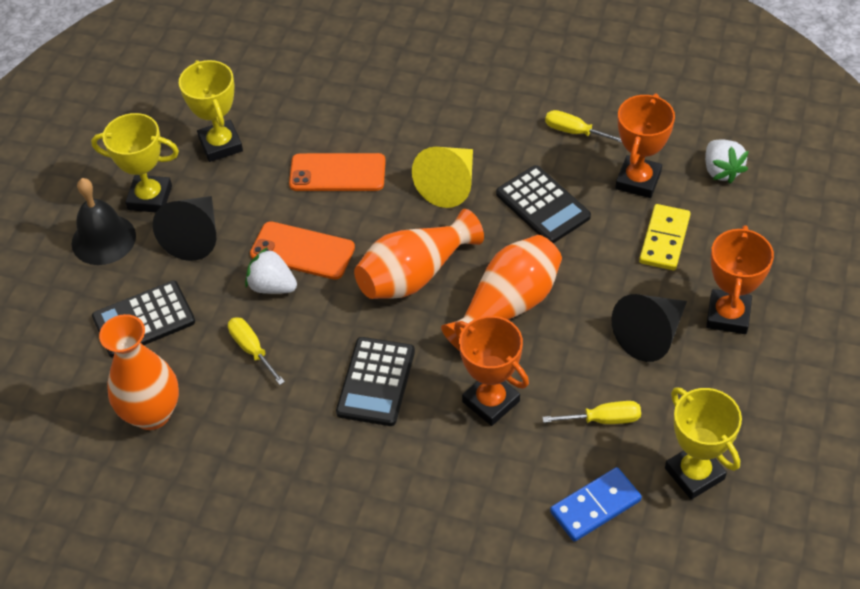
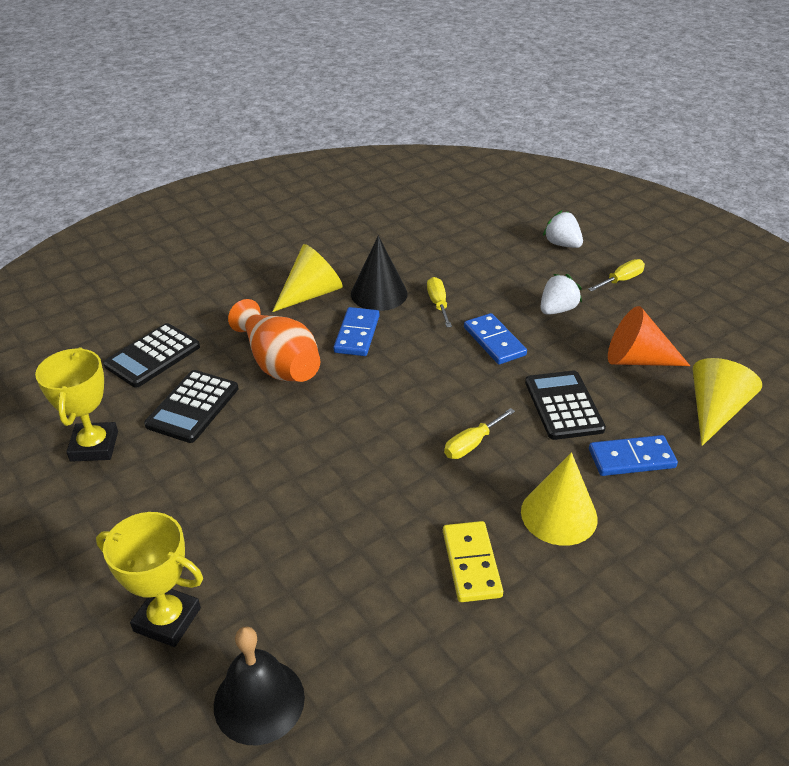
black cone: [153,196,216,261] [611,294,687,362] = 2 -> [351,236,408,311] = 1
blue domino: [550,467,642,542] = 1 -> [333,307,379,356] [464,313,527,364] [589,435,678,476] = 3
orange cone: none = 0 -> [608,306,690,366] = 1
orange phone: [250,221,355,280] [289,153,386,191] = 2 -> none = 0
orange trophy: [454,316,529,426] [615,93,675,198] [706,225,774,334] = 3 -> none = 0
orange vase: [99,314,179,430] [354,209,484,299] [441,235,562,351] = 3 -> [228,299,320,382] = 1
yellow cone: [412,147,473,208] = 1 -> [272,244,343,312] [521,452,598,546] [693,358,762,446] = 3
yellow trophy: [91,113,179,212] [179,60,243,162] [665,387,742,499] = 3 -> [35,347,118,462] [96,512,203,647] = 2

